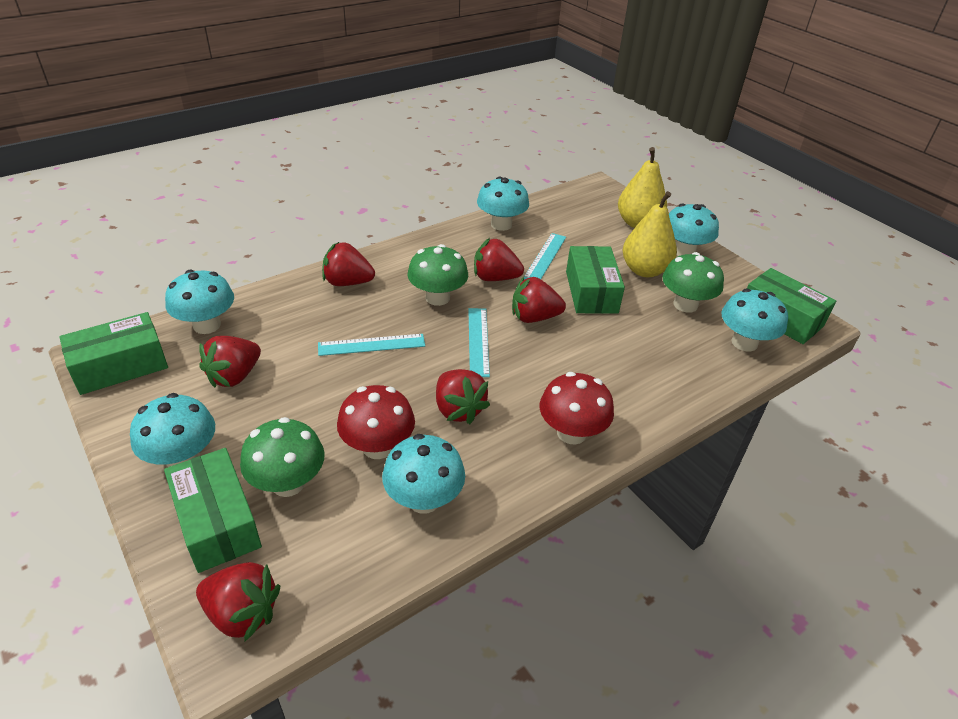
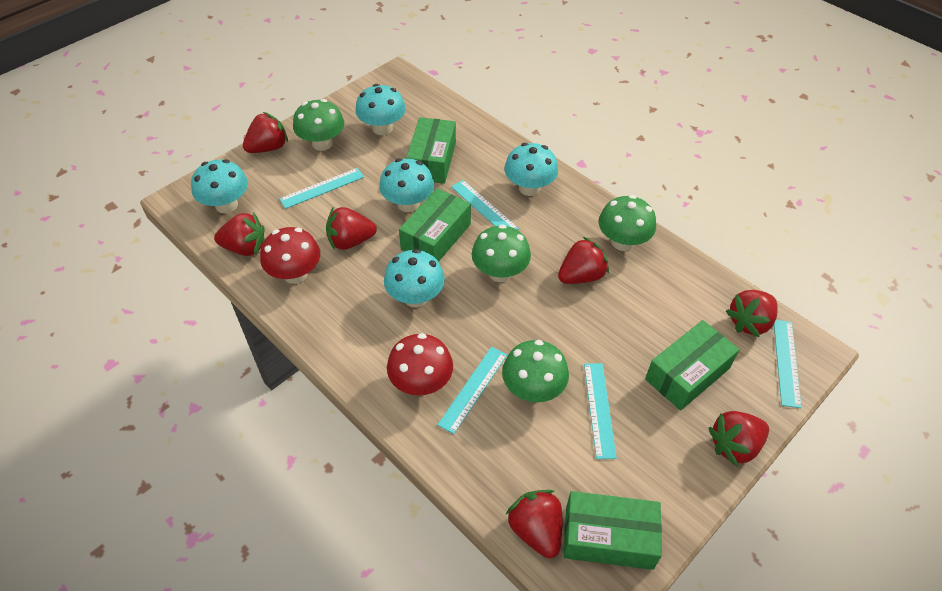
green mushroom: [240,417,325,497] [408,244,468,306] [663,252,724,313] = 3 -> [293,99,344,151] [472,224,531,282] [502,340,569,402] [599,195,656,251] = 4
red strawberry: [196,562,280,642] [199,336,261,388] [322,241,375,286] [436,369,490,424] [474,238,524,281] [512,277,566,323] = 6 -> [214,212,265,256] [243,112,288,153] [326,207,377,250] [505,490,562,558] [558,237,609,284] [709,411,769,466] [726,290,778,337] = 7
turquoise mushroom: [130,393,215,467] [165,270,234,334] [382,434,465,514] [477,177,529,231] [669,203,719,256] [721,289,788,352] = 6 -> [191,159,248,213] [355,84,406,135] [379,158,434,212] [384,249,445,307] [504,143,558,196] = 5
turquoise ruler: [318,334,425,356] [468,308,490,377] [524,233,566,279] = 3 -> [279,168,364,209] [437,347,507,434] [451,180,519,230] [584,363,617,459] [774,320,802,408] = 5
yellow pear: [618,147,667,228] [623,191,677,277] = 2 -> none = 0

